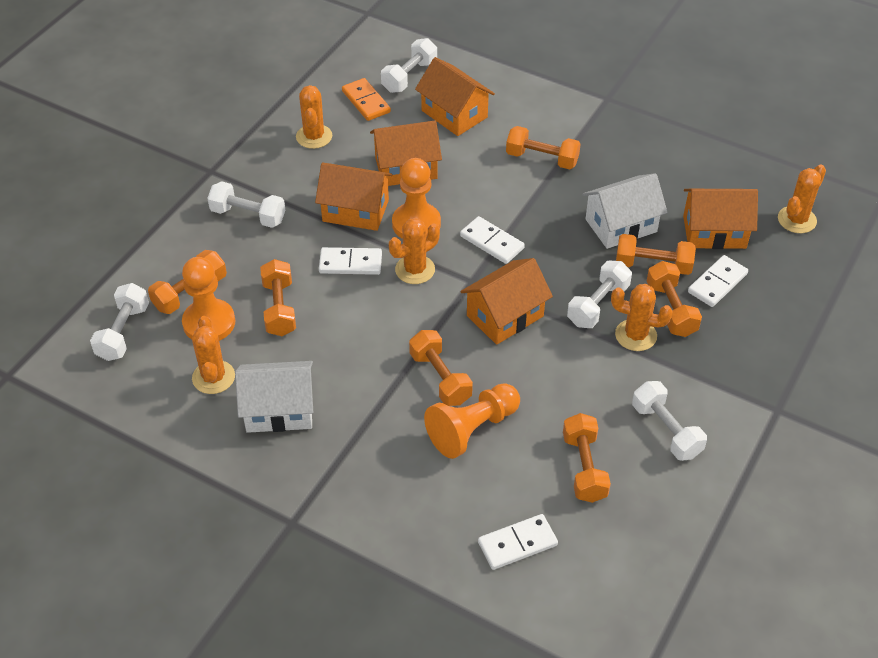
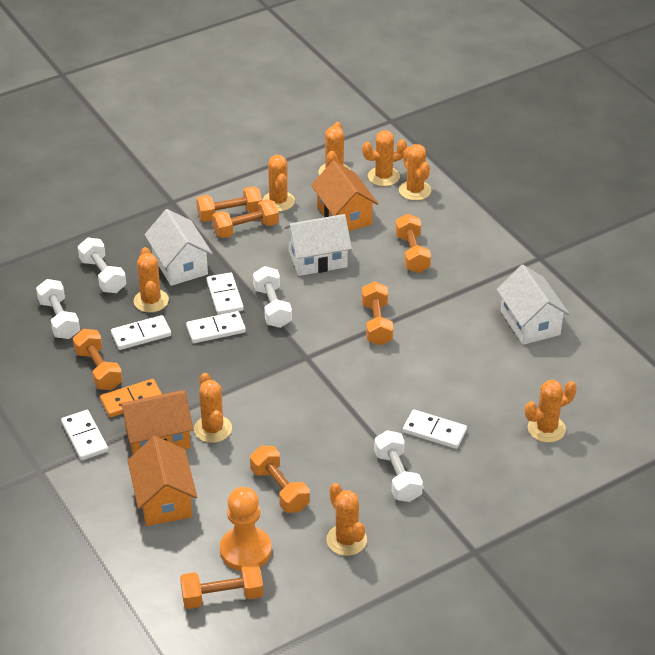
orange cactus: [192,316,235,394] [296,85,332,149] [389,218,440,284] [611,284,673,351] [778,164,826,233] = 5 -> [134,247,169,313] [194,373,232,443] [262,155,295,212] [318,122,350,175] [326,483,367,556] [362,130,407,186] [399,144,431,201] [525,380,577,443] = 8
orange house: [315,162,393,231] [370,120,442,186] [415,57,495,136] [460,258,553,345] [683,189,758,249] = 5 -> [119,391,194,454] [127,436,197,526] [311,161,378,231] = 3
orange pawn: [182,257,235,341] [392,158,441,239] [424,383,520,459] = 3 -> [220,487,272,571] = 1
white domino: [319,247,382,275] [460,216,525,264] [478,514,558,570] [688,255,748,307] = 4 -> [61,410,108,460] [111,315,171,350] [186,311,246,343] [206,272,244,315] [403,409,467,449] = 5
white dumbbell: [90,283,149,361] [207,181,285,228] [381,38,437,93] [567,261,632,328] [632,381,707,461] = 5 -> [36,279,80,339] [78,238,126,293] [253,266,292,328] [374,430,423,502] = 4
white house: [235,361,313,433] [582,173,668,249] = 2 -> [144,209,213,286] [284,214,352,276] [496,265,570,345] = 3

